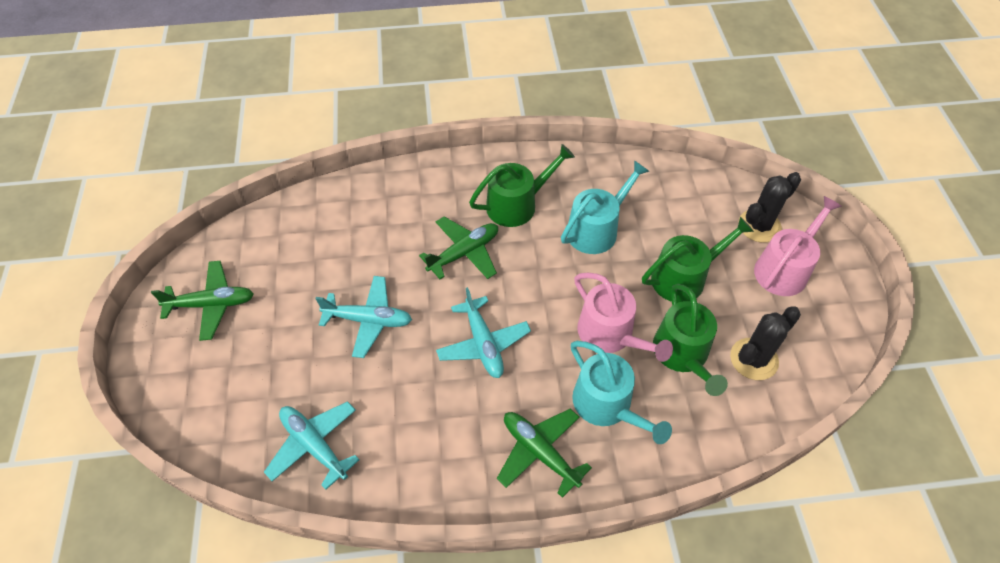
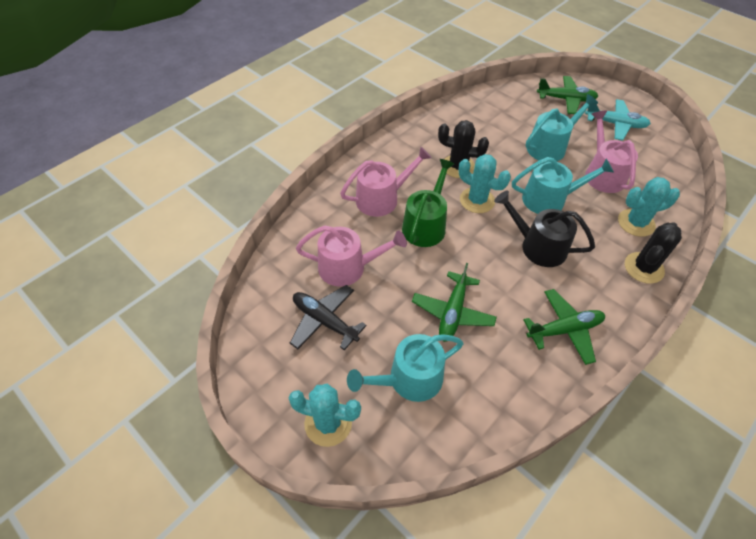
black plane: none = 0 -> [290,285,367,350] = 1
black watering can: none = 0 -> [494,191,595,267] = 1
green watering can: [469,144,575,227] [642,217,754,303] [653,284,728,396] = 3 -> [402,159,455,247] = 1
pink watering can: [574,273,673,362] [754,196,842,296] = 2 -> [296,225,407,287] [340,147,432,217] [585,111,638,193] = 3
turquoise cactus: none = 0 -> [289,383,361,447] [458,154,511,213] [618,177,680,237] = 3
turquoise plane: [264,401,360,490] [315,276,412,358] [436,287,531,378] = 3 -> [585,99,651,141] = 1
turquoise watering can: [561,160,649,254] [571,341,672,444] = 2 -> [347,334,463,402] [512,157,614,214] [526,94,598,162] = 3

